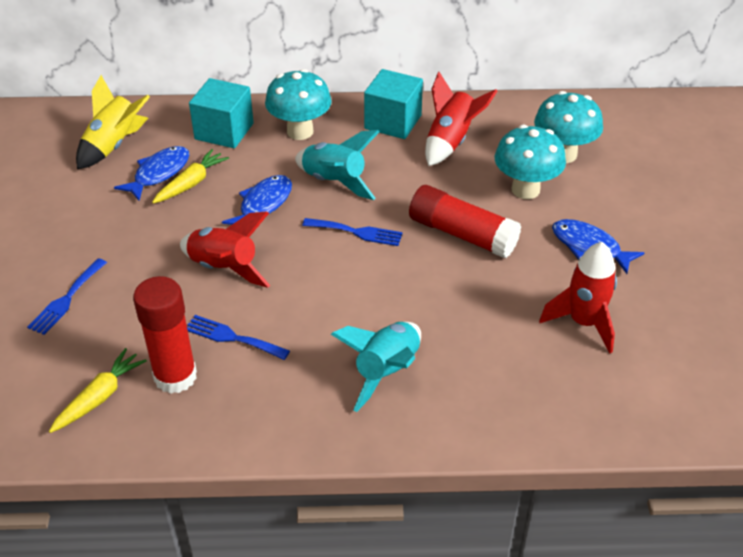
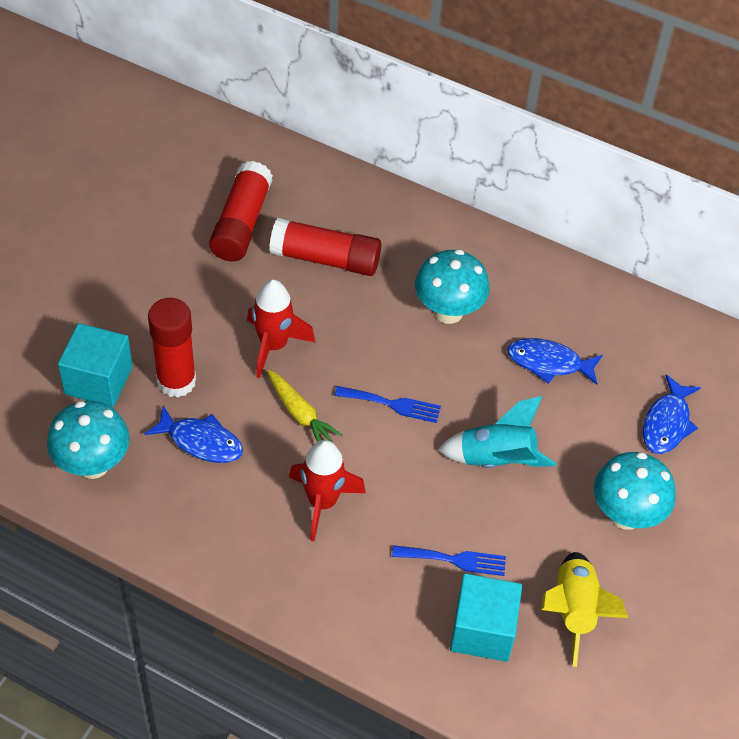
blue fork: [27,258,107,335] [187,315,290,360] [302,218,403,246] = 3 -> [335,386,441,423] [392,545,506,576] = 2
red glue stick: [133,276,197,394] [409,185,521,258] = 2 -> [148,298,196,398] [209,161,273,262] [269,218,381,276] = 3
red rocket: [180,211,270,288] [425,72,498,166] [539,242,617,354] = 3 -> [247,279,315,378] [289,440,366,541] = 2
turquoise rocket: [295,130,380,200] [331,322,421,412] = 2 -> [438,396,556,468] = 1
yellow carrot: [49,348,147,433] [152,149,229,204] = 2 -> [267,370,343,443] = 1

